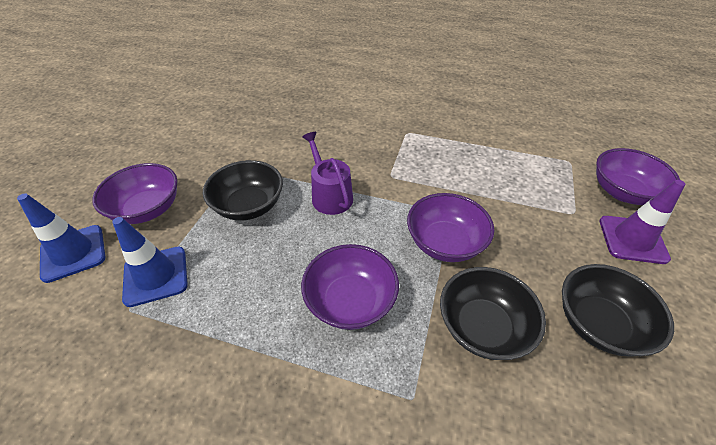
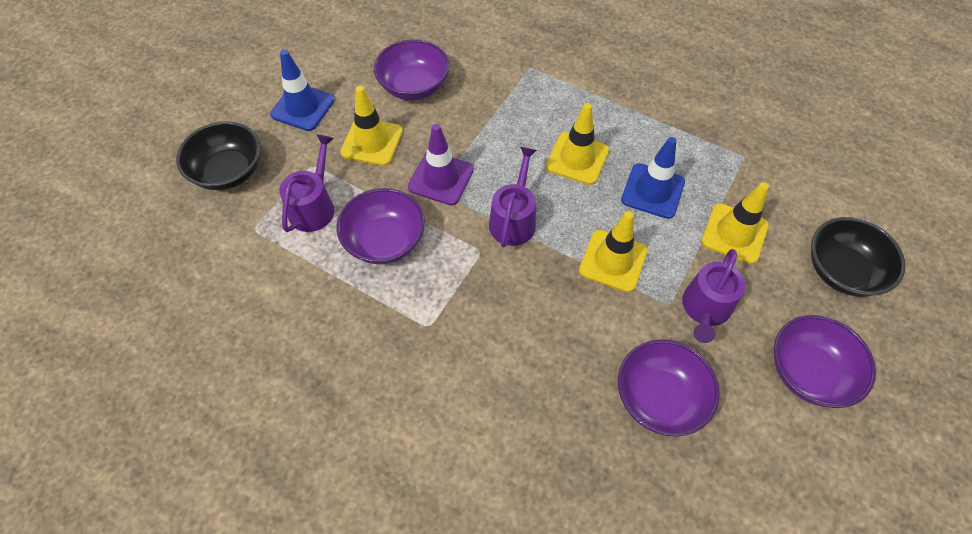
black bowl: [203,160,283,221] [440,267,546,360] [562,264,674,356] = 3 -> [176,121,261,190] [811,217,906,297] = 2
purple watering can: [302,132,353,215] = 1 -> [279,134,334,232] [489,147,537,247] [682,249,745,343] = 3
yellow traffic cone: none = 0 -> [340,86,403,166] [546,103,609,185] [579,211,648,292] [701,182,769,264] = 4

